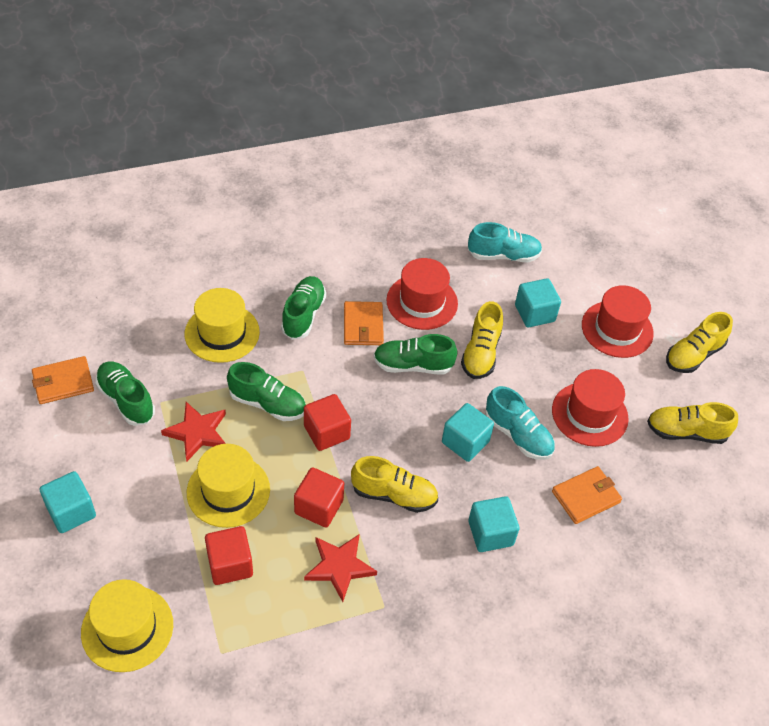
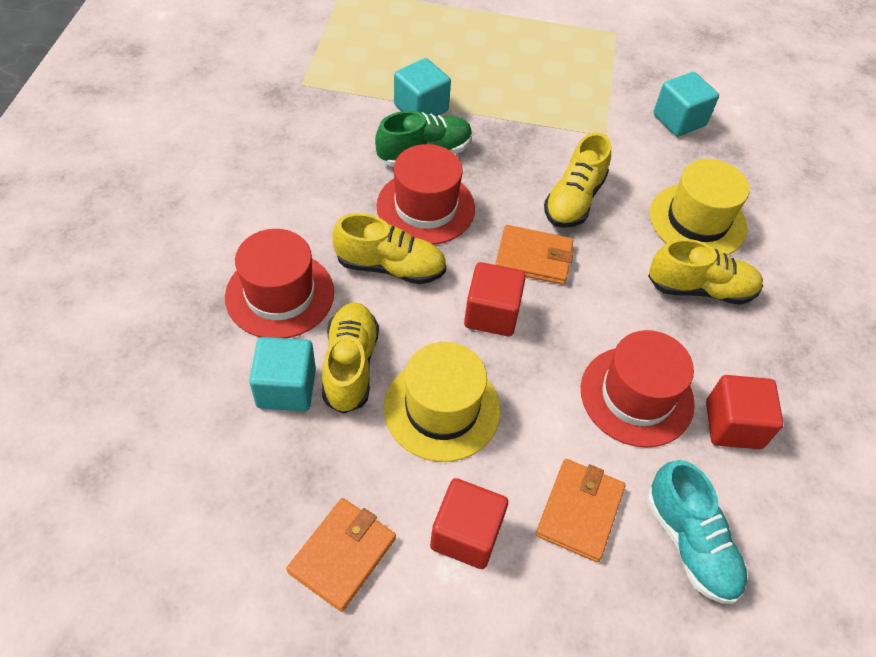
green shoe: [95,361,155,426] [227,362,306,421] [281,276,326,340] [374,334,458,375] = 4 -> [375,111,472,167] = 1
red star: [161,402,226,462] [304,535,377,602] = 2 -> none = 0
turquoise cube: [40,471,96,533] [442,403,494,462] [468,496,519,552] [515,278,561,327] = 4 -> [249,337,316,411] [394,58,451,116] [653,72,719,137] = 3
turquoise shoe: [468,222,542,262] [485,386,555,460] = 2 -> [647,460,748,604] = 1
yellow hat: [81,579,173,672] [185,288,260,363] [187,444,270,528] = 3 -> [384,342,501,462] [649,159,749,255] = 2

